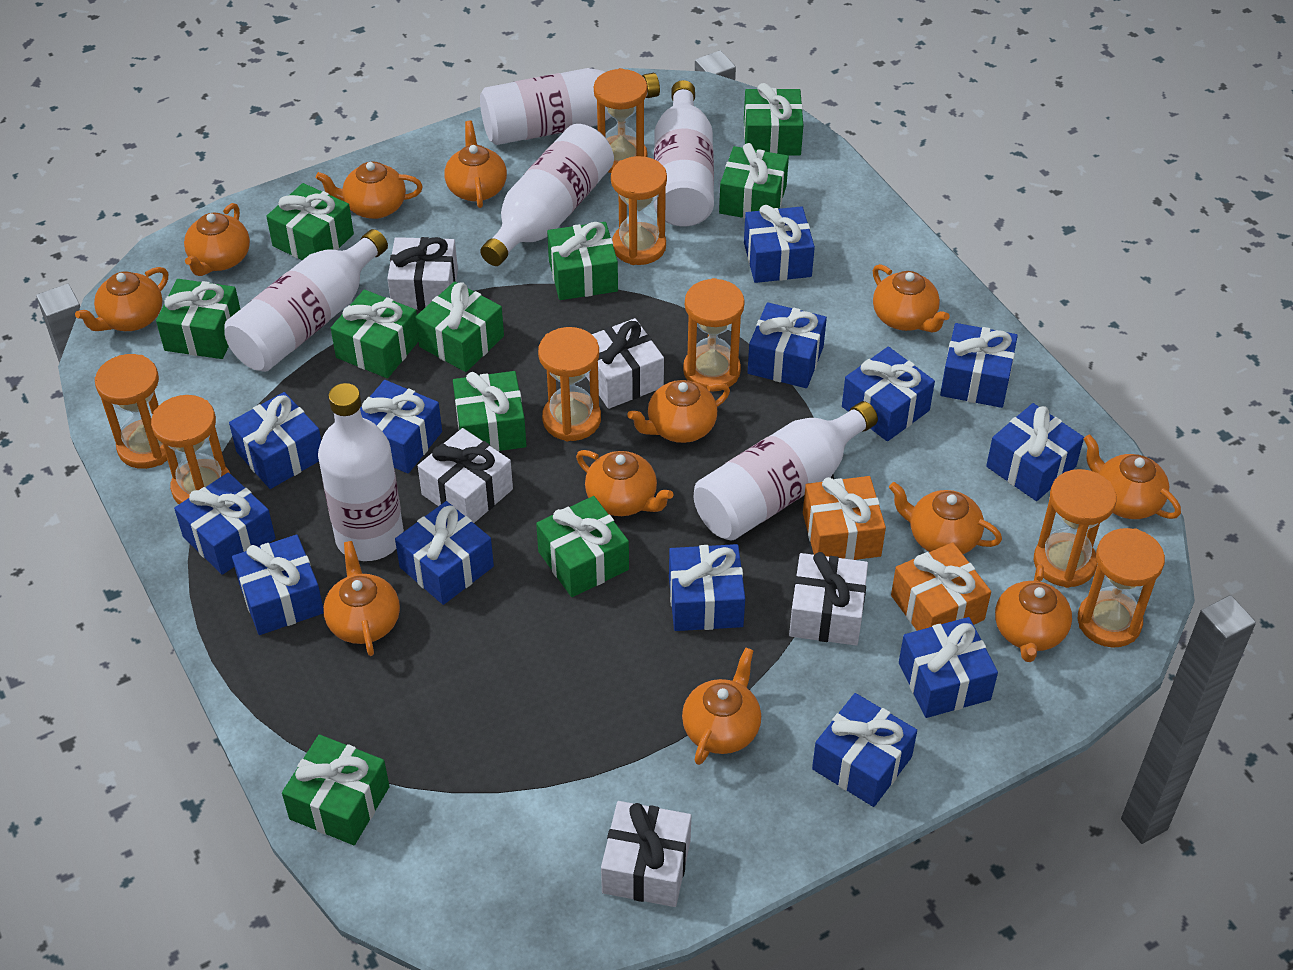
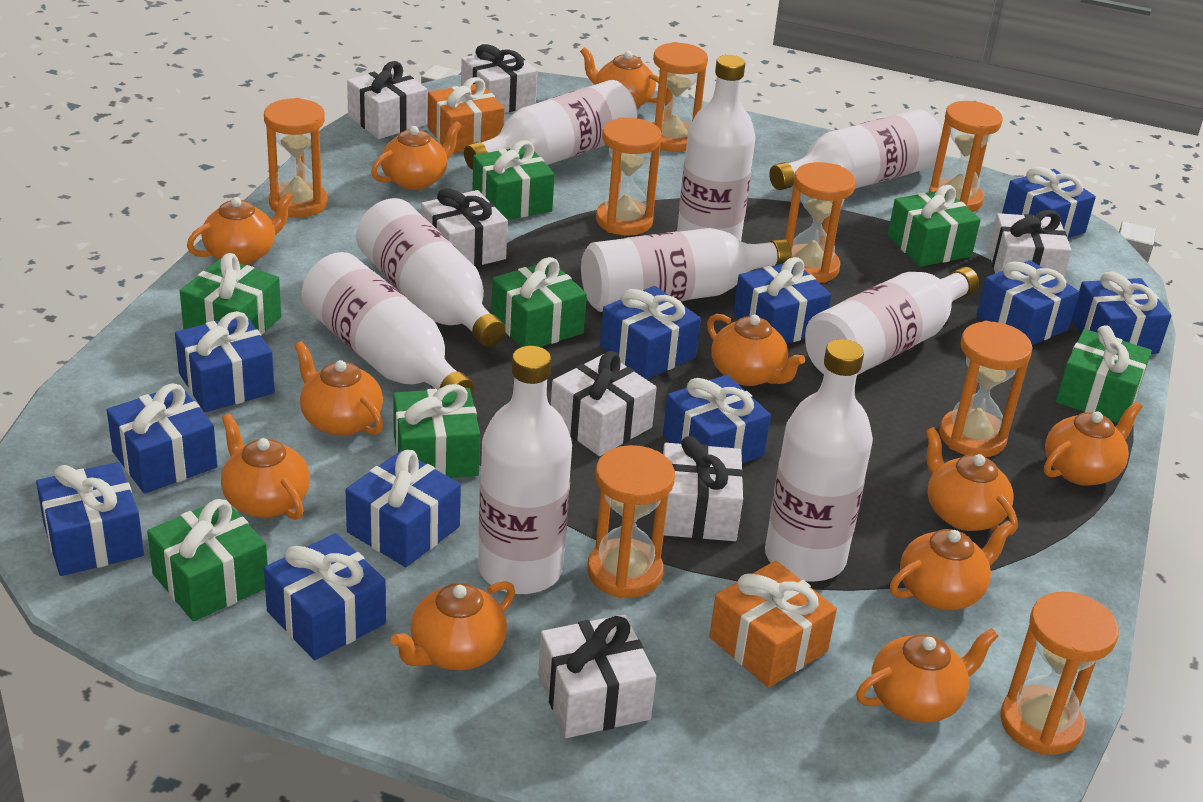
blue gift: [174,473,275,575] [229,392,321,489] [232,535,324,635] [360,380,442,473] [395,501,494,605] [669,544,745,631] [744,205,815,283] [748,302,827,388] [812,693,917,807] [842,347,935,441] [899,617,998,718] [940,323,1018,408] [986,403,1084,501] = 13 -> [36,462,144,576] [107,383,217,494] [175,311,275,412] [264,533,386,660] [345,450,461,567] [600,286,701,380] [663,375,771,463] [733,257,831,344] [976,260,1079,345] [1002,167,1096,238] [1071,272,1171,354] = 11
green gift: [156,279,240,359] [266,183,354,260] [282,734,390,845] [331,290,418,378] [415,281,504,372] [453,371,527,452] [536,496,629,597] [547,222,618,300] [719,143,789,219] [744,83,803,156] = 10 -> [147,498,268,622] [180,253,281,335] [393,384,480,478] [472,140,555,220] [491,257,587,347] [887,185,981,267] [1056,325,1152,423] = 7
orange teapot: [75,267,168,331] [184,203,250,276] [316,161,423,219] [323,541,400,656] [444,121,507,208] [576,450,674,516] [627,380,730,443] [682,648,761,765] [873,264,949,333] [889,482,1002,554] [995,564,1072,662] [1084,434,1181,519] = 12 -> [187,192,294,265] [221,413,310,520] [294,341,383,436] [371,121,462,190] [391,581,515,670] [580,47,667,108] [707,314,805,386] [856,628,999,723] [890,521,1014,610] [926,427,1018,536] [1044,401,1143,486] = 11
white bottle: [224,229,388,372] [318,383,404,561] [480,68,660,145] [480,124,614,266] [654,80,714,226] [694,401,878,541] = 6 -> [302,252,474,395] [356,198,506,347] [464,80,637,170] [478,346,572,594] [581,228,792,312] [677,55,756,241] [765,339,873,582] [769,110,942,190] [805,267,979,375] = 9
white gift: [387,237,458,310] [418,428,513,523] [586,318,664,409] [601,801,691,907] [789,552,868,645] = 5 -> [347,61,427,139] [421,188,508,267] [461,44,537,113] [538,614,656,738] [551,351,657,456] [663,436,743,541] [988,210,1072,277] = 7

